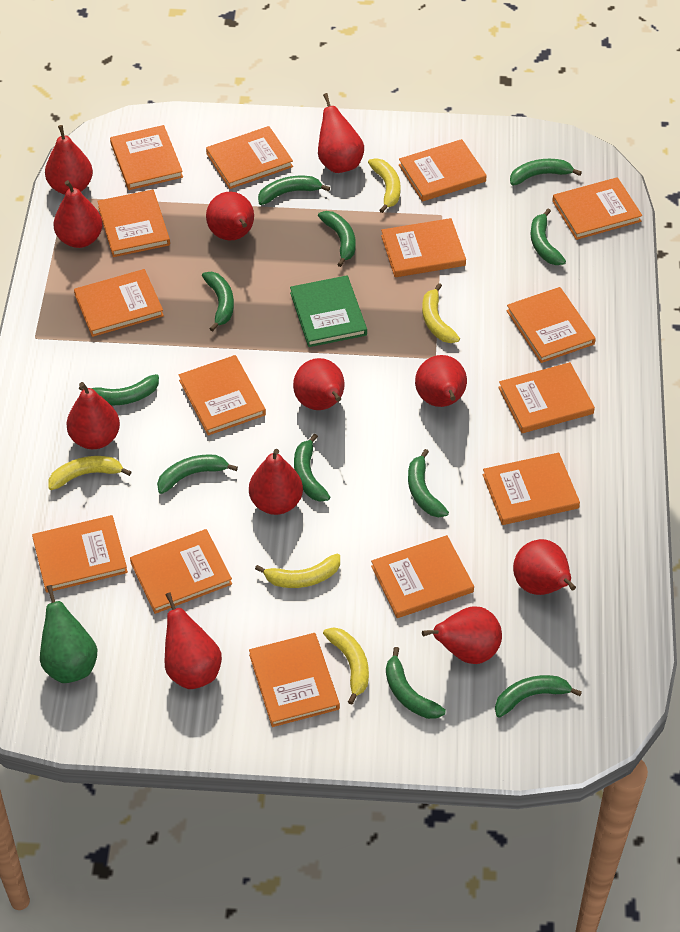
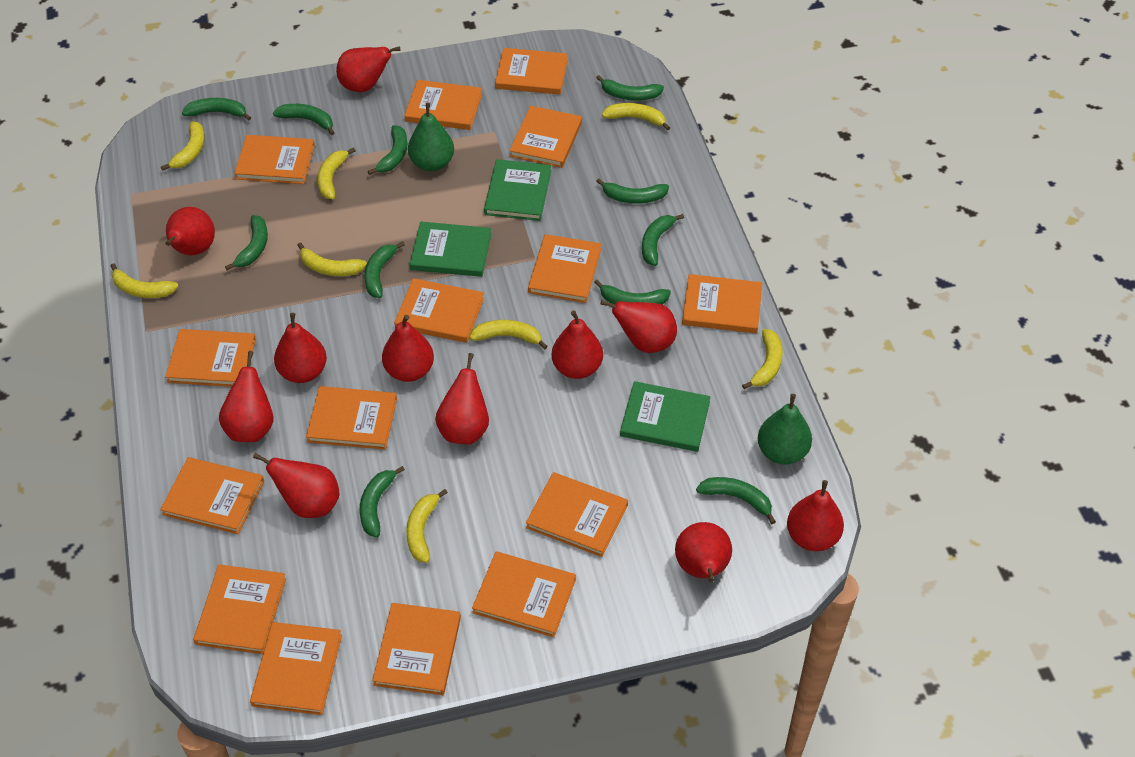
green book: [290,276,367,347] = 1 -> [410,222,491,277] [484,159,551,221] [620,381,711,452] = 3
green pear: [40,585,97,683] = 1 -> [408,102,454,171] [758,394,812,465] = 2
yellow banana: [49,456,131,490] [255,554,340,588] [323,627,369,705] [368,158,401,213] [422,283,460,343] = 5 -> [111,263,178,298] [161,121,205,171] [298,242,367,276] [318,147,356,199] [406,489,448,563] [469,320,548,349] [602,103,670,131] [742,329,783,389] = 8

